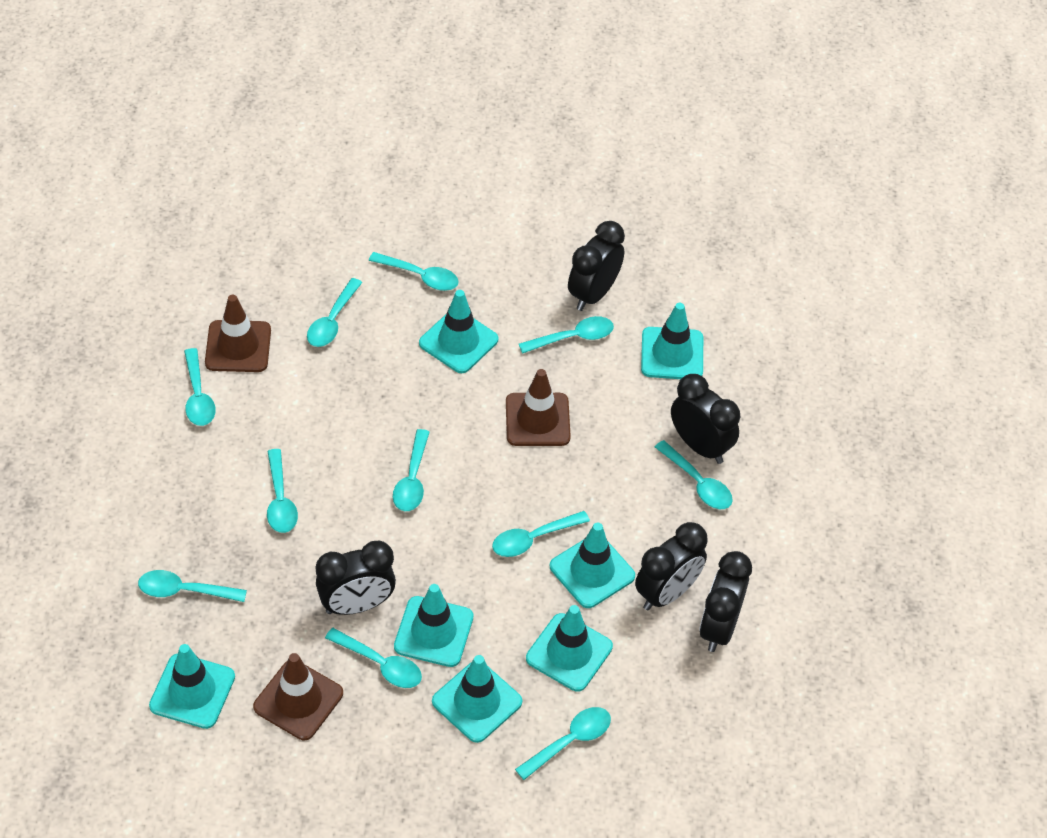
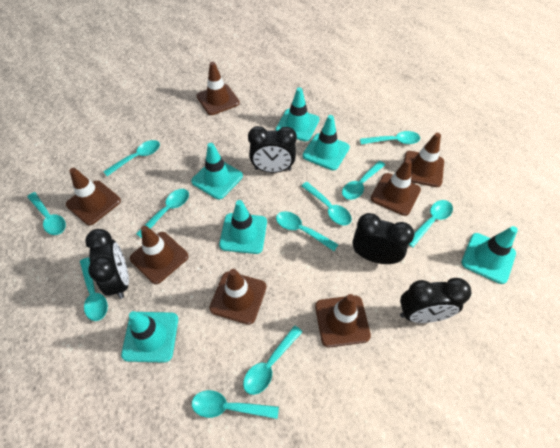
black clock: [316,541,396,615] [568,221,625,311] [635,522,708,610] [671,374,740,464] [699,551,752,652] = 5 -> [85,229,129,299] [248,126,297,173] [353,213,414,264] [400,278,472,323] = 4
brown traffic cone: [205,295,271,372] [253,653,343,740] [506,369,571,446] = 3 -> [66,168,121,225] [130,226,189,284] [197,62,240,115] [209,269,266,325] [315,294,371,348] [371,159,421,216] [404,133,444,187] = 7
turquoise traffic cone: [149,644,235,729] [394,584,474,667] [419,290,499,373] [432,655,522,743] [526,605,613,692] [550,522,635,608] [641,303,703,379] = 7 -> [121,311,178,363] [191,143,243,200] [219,200,267,254] [276,87,319,141] [303,115,350,170] [461,226,518,284] = 6

